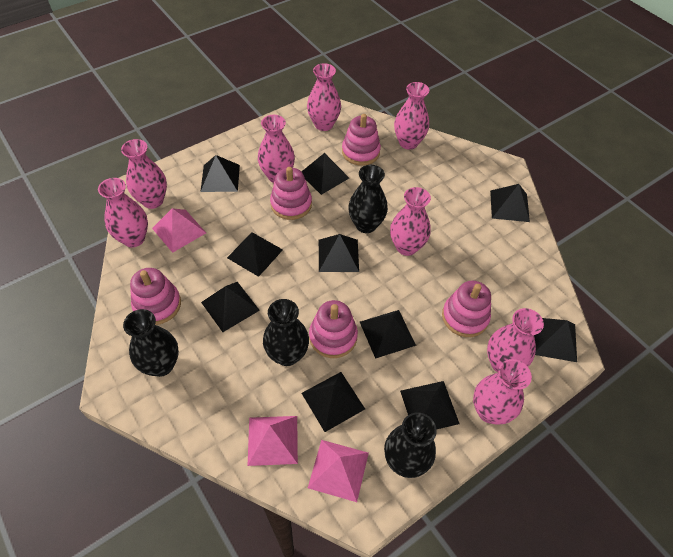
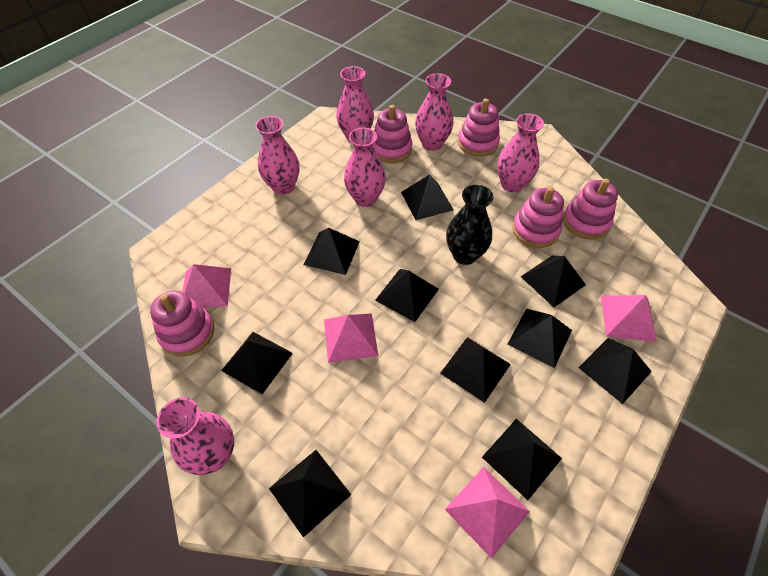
black vase: [123,309,179,377] [263,299,309,366] [348,165,388,233] [384,412,437,478] = 4 -> [446,185,493,265] = 1
pink pyramid: [152,208,206,253] [248,416,298,466] [308,440,369,502] = 3 -> [182,264,231,308] [324,313,378,363] [445,467,530,559] [601,295,657,342] = 4
pink vase: [98,178,148,247] [121,139,167,209] [258,115,295,183] [307,63,341,131] [390,187,431,256] [394,82,429,150] [473,359,532,425] [487,308,544,373] = 8 -> [156,397,234,475] [255,116,299,195] [336,66,374,142] [344,128,386,207] [415,73,453,151] [497,113,544,192] = 6

